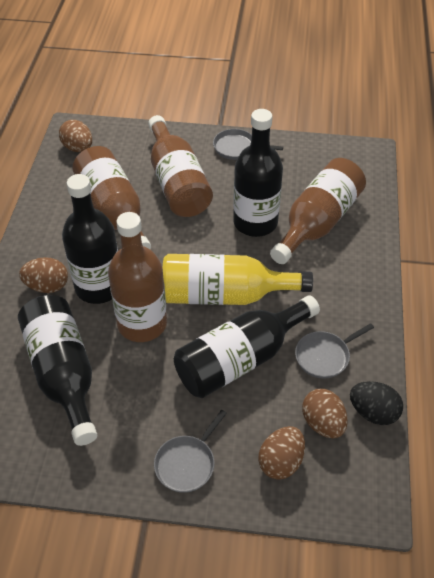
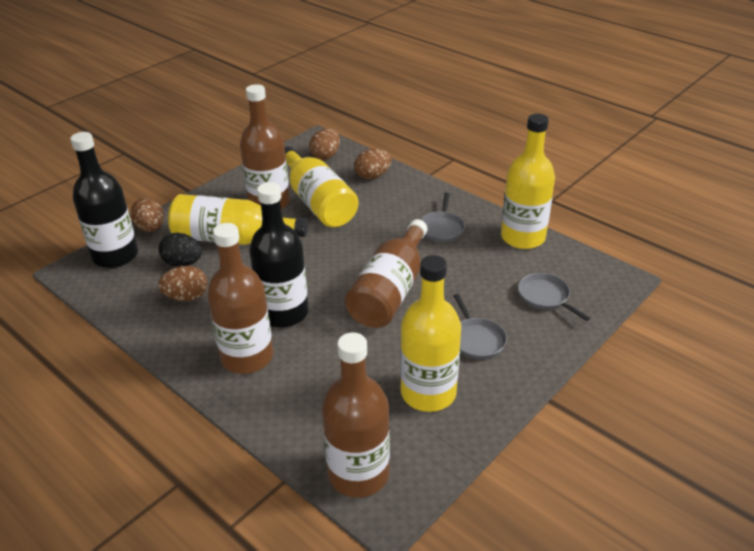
black bottle: [18,295,97,446] [62,174,118,304] [174,295,320,398] [233,109,283,237] = 4 -> [70,132,138,268] [249,182,309,327] = 2
yellow bottle: [163,254,313,305] = 1 -> [168,194,308,245] [285,146,359,228] [400,255,461,412] [501,114,555,249] = 4

